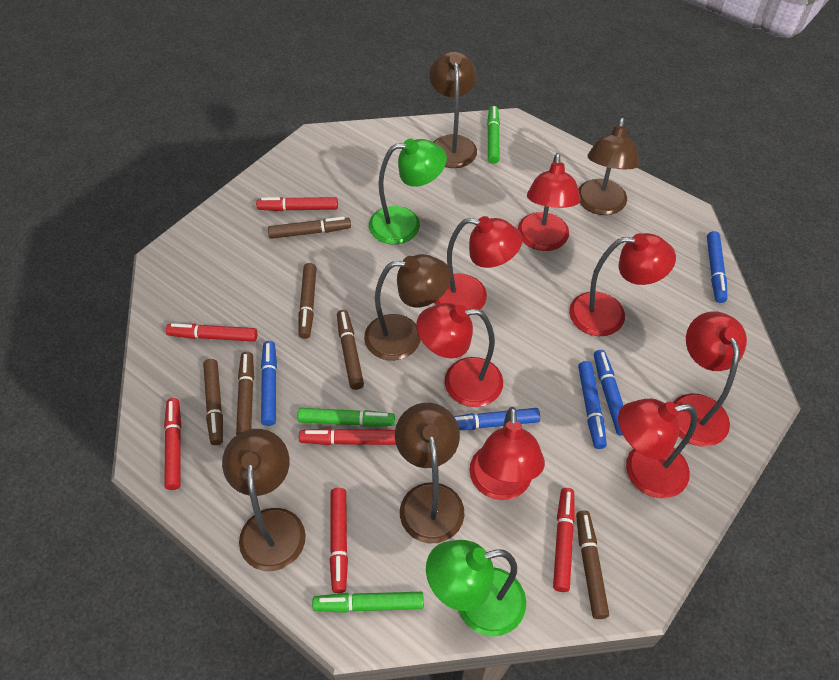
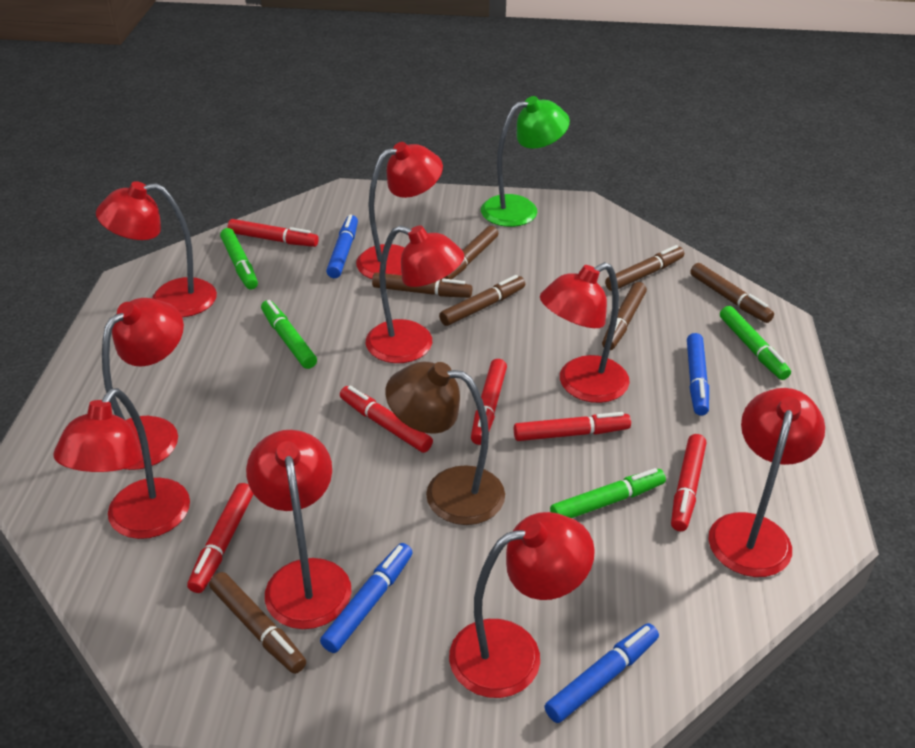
blue marker: [261,341,277,426] [454,408,540,430] [578,361,607,449] [594,350,624,436] [707,231,727,303] = 5 -> [320,543,413,653] [326,215,358,278] [544,623,659,723] [687,333,709,416] = 4
brown lamp: [222,429,306,571] [364,254,451,361] [395,403,465,543] [429,51,477,168] [578,118,639,215] = 5 -> [386,362,505,525] = 1
brown marker: [203,359,223,445] [236,352,254,435] [268,217,351,239] [299,263,316,339] [337,310,364,390] [576,511,609,619] = 6 -> [209,572,306,674] [372,272,472,298] [439,275,525,326] [440,226,498,280] [602,282,647,350] [605,245,684,291] [690,263,774,323] = 7
green lamp: [369,139,447,244] [426,540,526,637] = 2 -> [481,96,570,227] = 1
green marker: [298,408,395,427] [312,592,424,613] [487,106,500,164] = 3 -> [220,228,258,290] [261,300,317,369] [550,468,666,518] [720,306,791,380] = 4
red lamp: [416,303,503,407] [434,216,522,316] [469,407,545,500] [518,153,581,251] [569,233,676,336] [618,399,697,498] [673,311,747,447] = 7 -> [53,388,190,539] [96,181,217,317] [102,298,184,470] [246,430,352,629] [356,142,443,279] [366,225,464,363] [449,512,595,698] [540,262,629,403] [708,388,825,577] = 9

